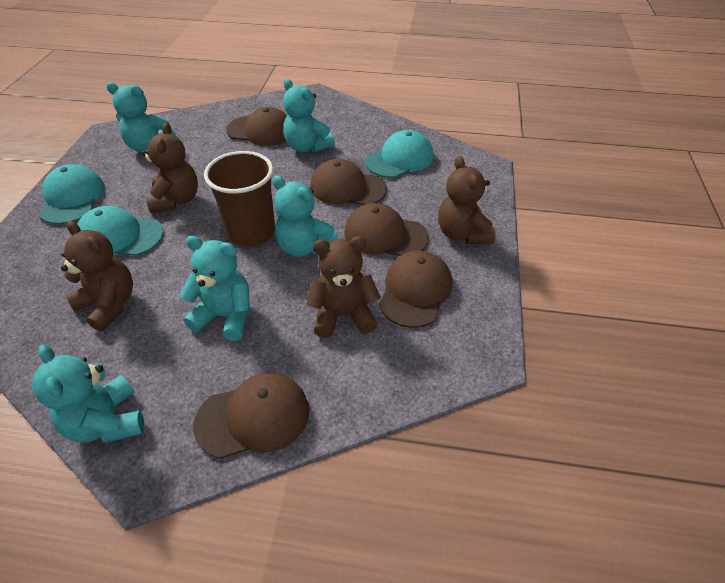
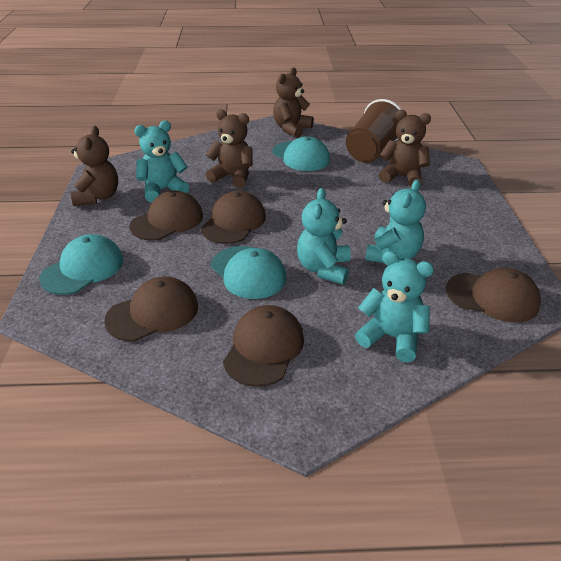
turquoise teddy bear: [32,344,145,443] [106,82,176,152] [180,236,250,341] [272,175,338,257] [283,79,335,152] = 5 -> [134,121,189,202] [297,188,351,284] [355,251,434,363] [365,180,426,263] = 4

